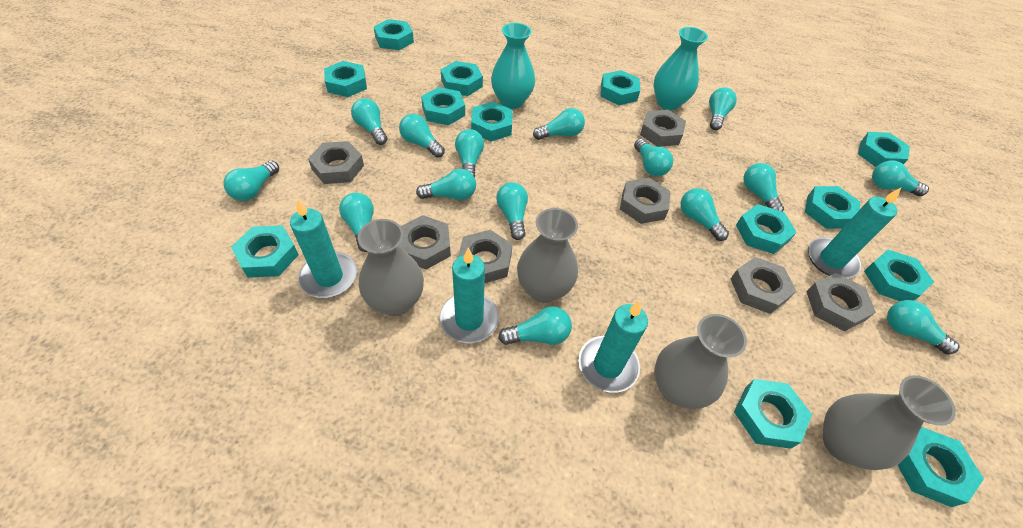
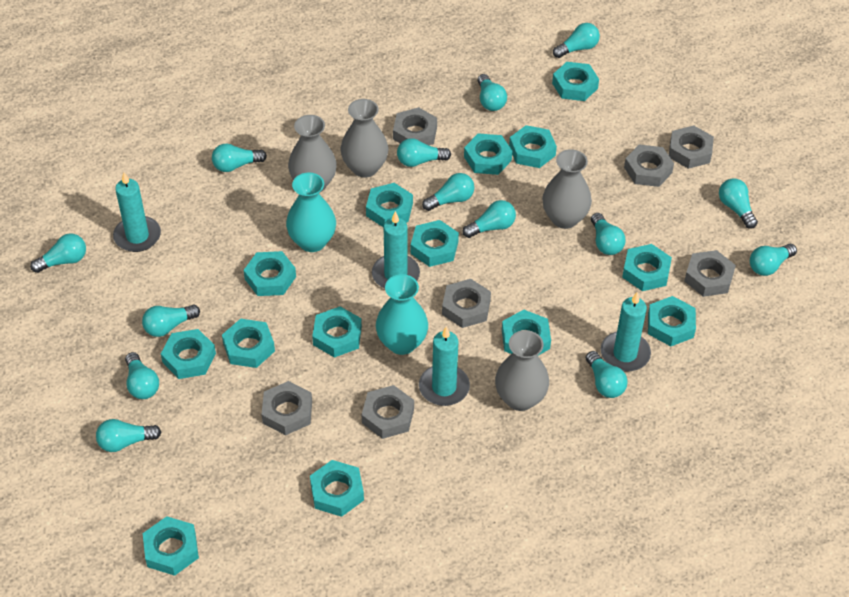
turquoise light bulb: [223,160,279,201] [339,193,374,252] [351,98,387,145] [399,114,445,158] [416,169,476,200] [455,129,484,177] [496,182,528,240] [498,306,572,345] [533,108,585,140] [634,139,673,176] [681,188,729,241] [709,87,737,130] [743,163,784,212] [872,161,929,196] [887,300,960,355] = 15 -> [30,233,86,273] [96,419,161,452] [125,352,159,399] [142,304,200,337] [212,144,267,172] [397,138,451,167] [422,173,474,211] [463,200,516,238] [477,74,507,111] [553,23,600,58] [586,351,628,398] [591,213,626,255] [719,178,758,229] [750,244,797,276] = 14
turquoise nut: [231,225,299,278] [324,61,367,97] [374,19,414,50] [421,87,465,125] [441,61,483,96] [471,102,513,142] [601,70,640,105] [734,379,812,449] [736,204,797,254] [805,186,860,229] [858,132,910,167] [864,250,934,301] [898,427,984,507] = 13 -> [143,516,199,576] [161,329,216,379] [222,319,275,368] [244,251,296,296] [310,460,364,517] [312,307,362,358] [366,183,413,228] [411,220,459,267] [464,133,512,175] [502,310,551,356] [509,125,557,168] [552,62,599,101] [622,244,672,291] [648,296,696,346] = 14

